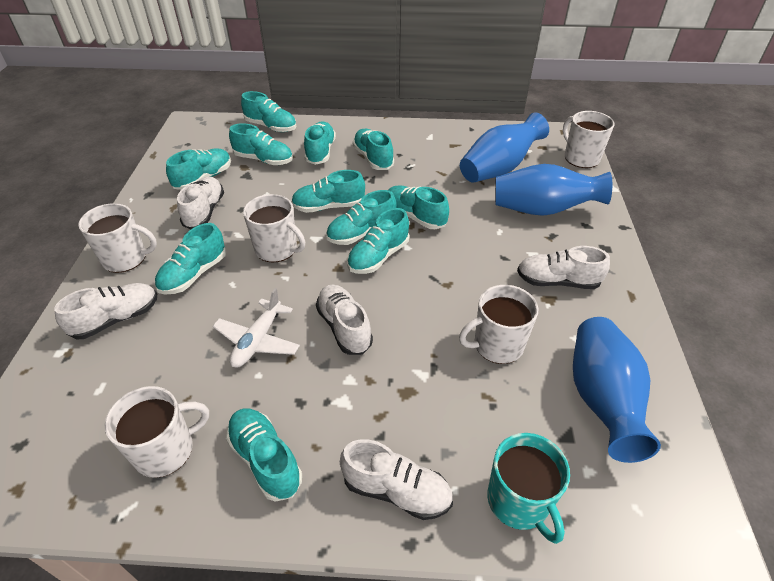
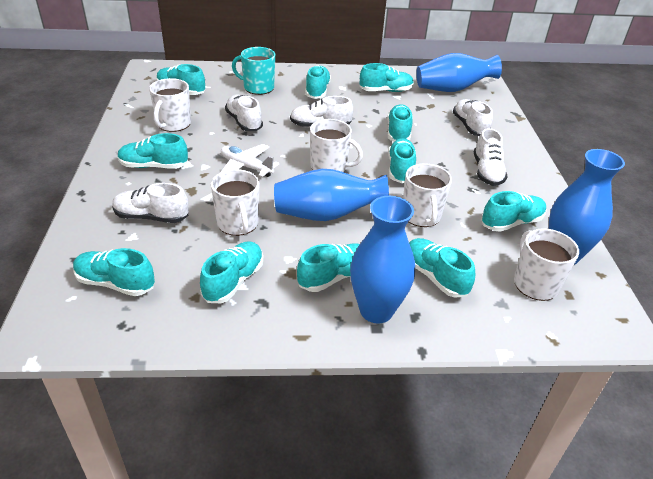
blue vase: [460,113,549,183] [495,164,612,216] [573,317,661,463] = 3 -> [274,169,389,221] [350,196,415,323] [416,53,502,92] [549,149,625,265] = 4

